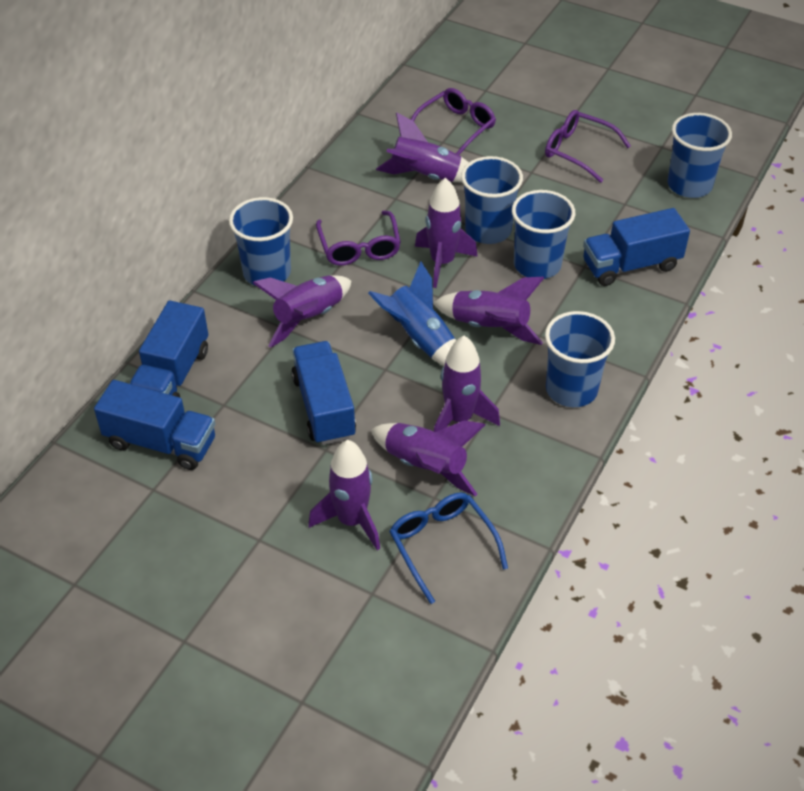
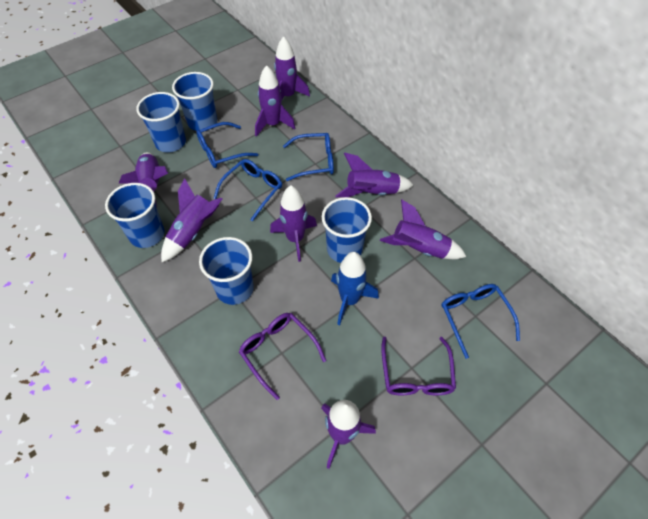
blue glasses: [389,493,508,604] = 1 -> [196,122,258,168] [213,159,282,221] [283,133,334,181] [441,284,520,359] = 4
blue truck: [94,380,215,470] [129,300,208,397] [291,341,356,445] [583,208,690,286] = 4 -> none = 0
purple glasses: [316,211,401,266] [411,88,496,155] [545,110,631,183] = 3 -> [239,313,326,400] [381,337,456,396] = 2
purple rocket: [253,275,351,348] [308,440,380,550] [371,420,485,496] [376,112,469,183] [415,177,478,288] [433,277,544,345] [434,336,500,432] = 7 -> [119,152,168,208] [161,178,222,262] [255,65,295,137] [270,185,317,262] [274,36,310,99] [321,400,376,469] [336,152,414,197] [380,199,467,259] = 8

